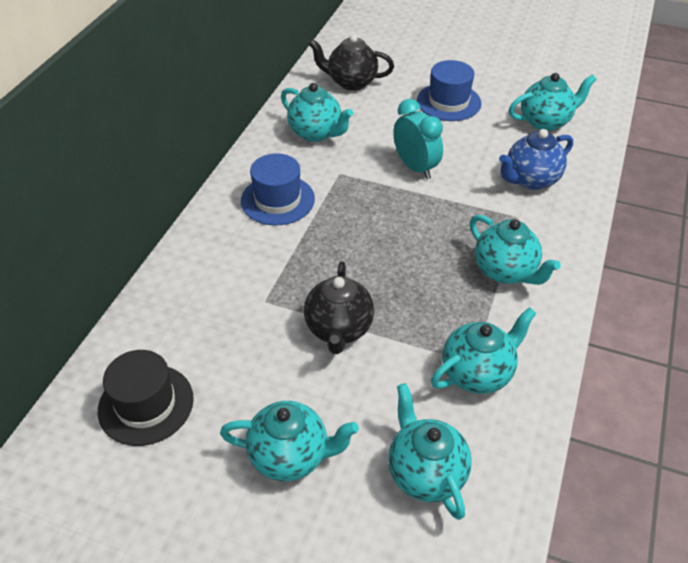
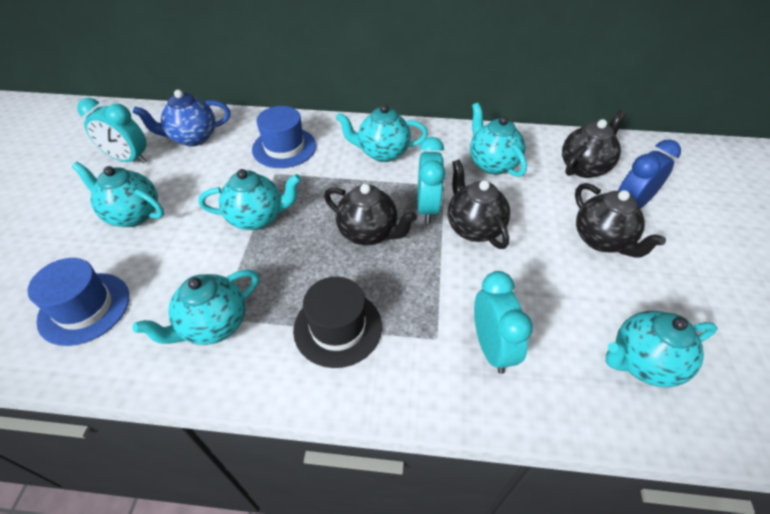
black teapot: [304,262,374,354] [309,34,394,91] = 2 -> [324,184,417,245] [448,160,510,249] [562,110,626,178] [575,183,666,258] = 4
blue clock: none = 0 -> [618,139,681,209] = 1
turquoise clock: [393,99,443,179] = 1 -> [77,98,147,164] [417,137,445,223] [474,271,533,374] = 3

